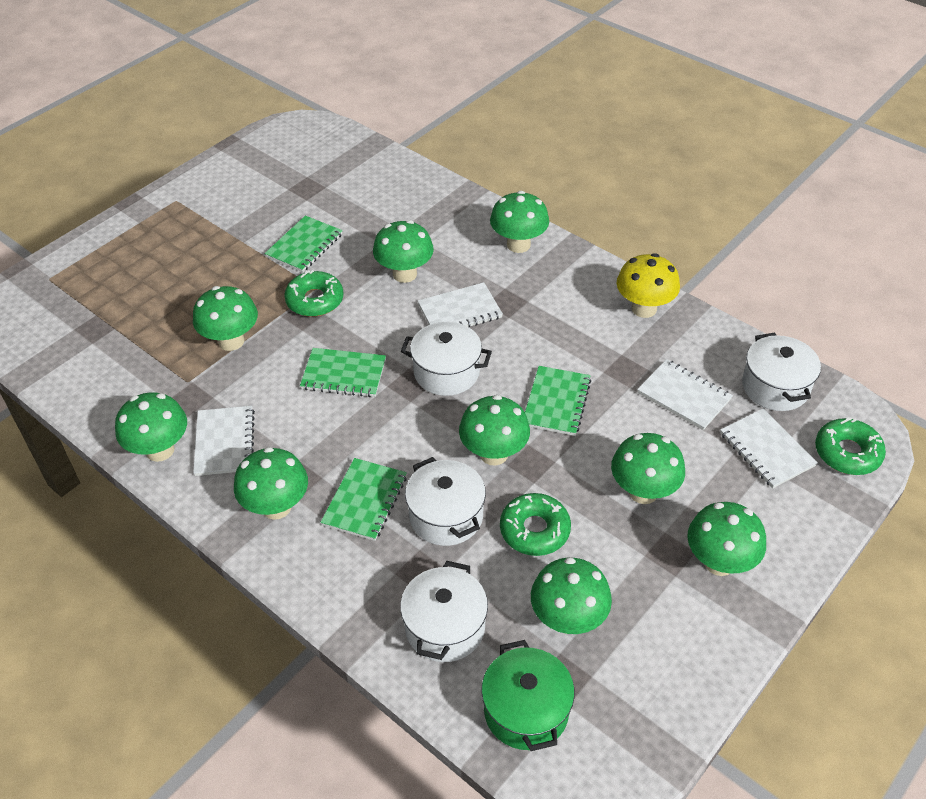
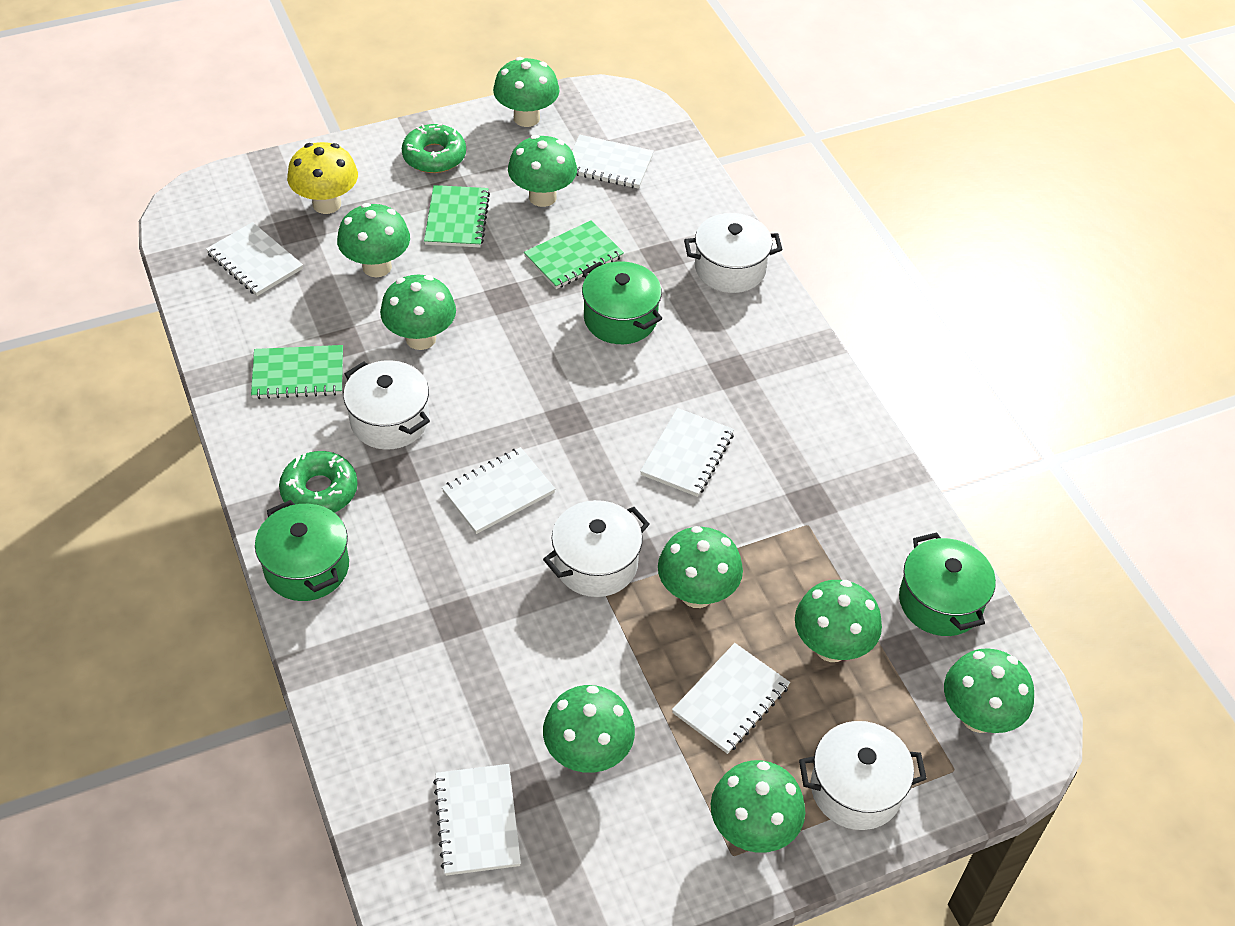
green donut: [284,270,344,317] [500,493,571,556] [815,417,886,475] = 3 -> [279,451,358,513] [402,123,466,173] = 2
green notebook: [264,216,343,272] [300,348,386,397] [321,458,407,541] [525,366,591,436] = 4 -> [251,345,343,399] [424,185,490,247] [524,220,624,289] = 3
green pot: [481,640,575,751] = 1 -> [255,500,349,601] [582,261,662,344] [899,532,996,636] = 3
white notebook: [193,406,255,476] [418,282,503,328] [637,359,733,430] [720,409,818,488] = 4 -> [206,222,303,296] [433,764,521,876] [442,447,555,534] [572,135,654,189] [640,408,734,497] [672,643,790,754] = 6

